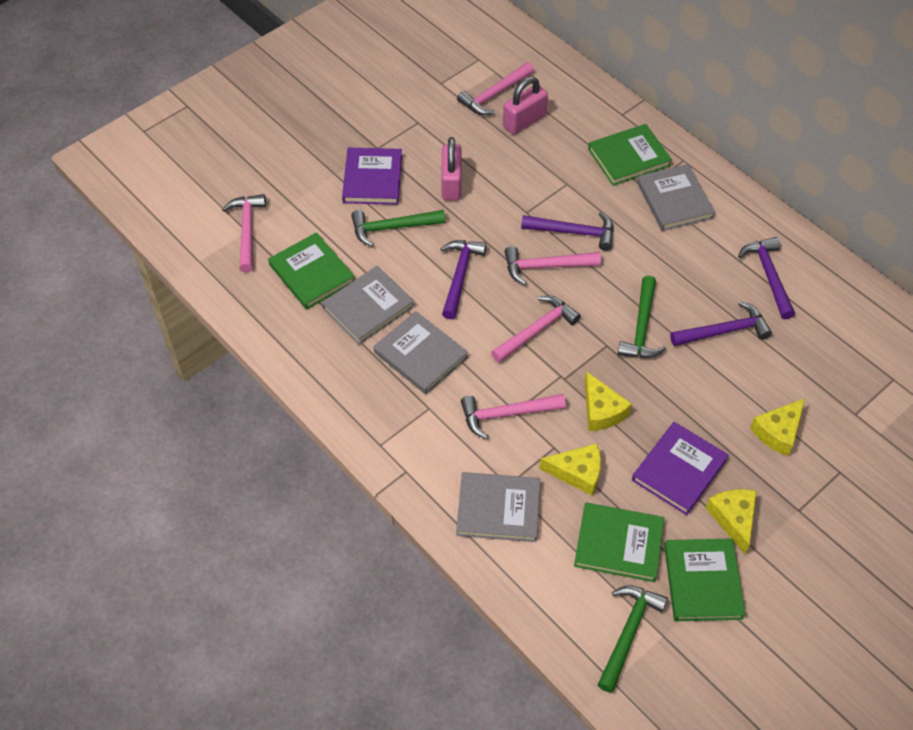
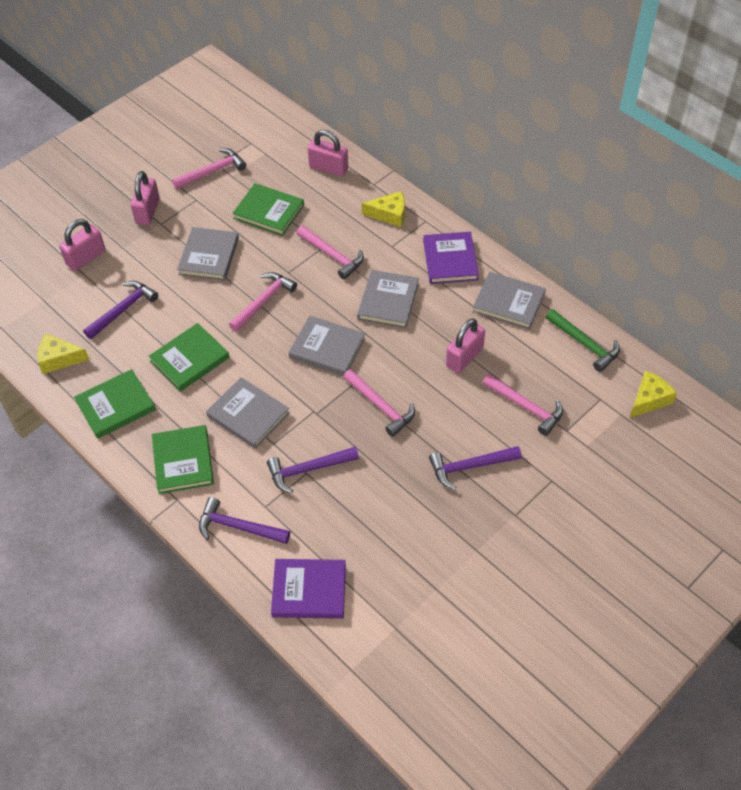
green hammer: [351,210,446,247] [597,585,668,693] [618,276,666,358] = 3 -> [546,309,620,372] = 1
grey book: [322,266,415,345] [374,311,468,394] [456,472,540,542] [637,164,715,231] = 4 -> [177,227,239,281] [206,377,290,449] [288,316,365,376] [357,270,419,328] [473,272,546,330] = 5
pink padlock: [441,137,461,200] [503,77,548,134] = 2 -> [59,219,105,271] [131,171,160,225] [308,130,348,176] [446,318,485,373] = 4
yellow cheese: [539,444,601,496] [585,371,632,431] [706,489,757,554] [750,398,805,456] = 4 -> [37,333,89,374] [361,191,405,227] [630,370,677,418] = 3

